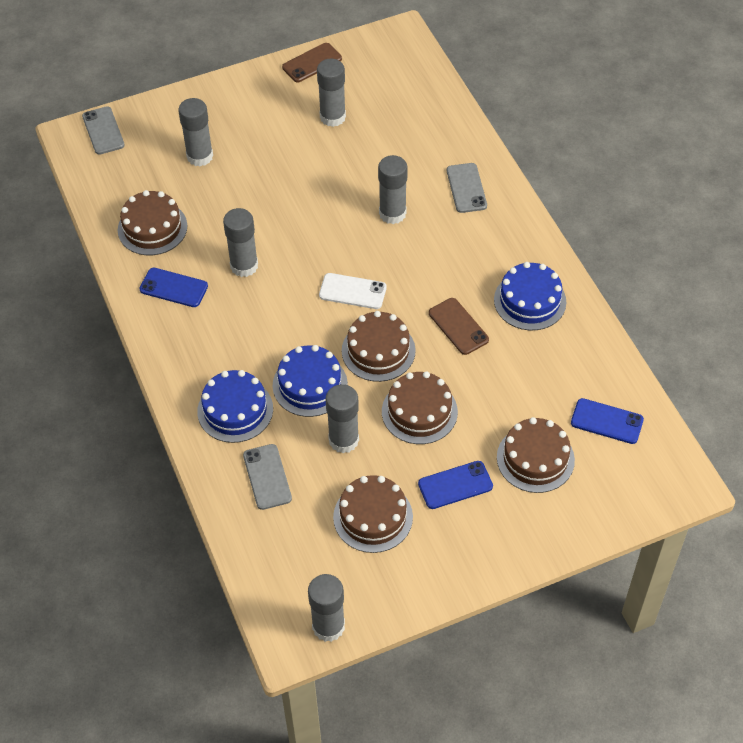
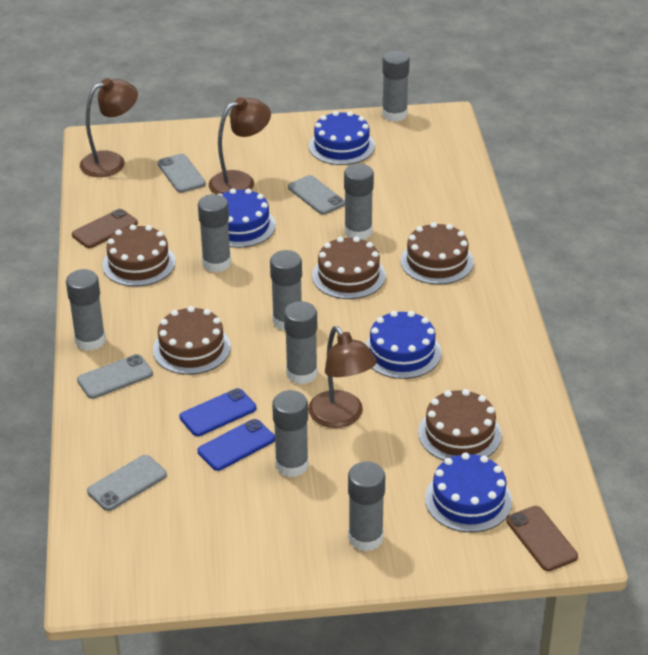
blue cake: [197,370,273,443] [272,345,348,417] [494,262,567,330] = 3 -> [218,188,276,248] [309,111,375,165] [365,311,441,379] [425,453,512,532] = 4
blue phone: [139,268,208,307] [418,461,493,509] [571,398,644,444] = 3 -> [179,388,256,436] [197,419,275,471] = 2
brown lamp: none = 0 -> [80,78,138,177] [209,97,271,195] [308,326,377,428] = 3
grey glue stick: [178,98,213,166] [223,208,258,277] [308,574,345,642] [317,59,346,127] [326,384,359,453] [378,155,408,224] = 6 -> [66,269,106,351] [198,194,231,273] [270,250,302,331] [272,390,309,477] [284,301,318,384] [344,164,374,240] [348,462,385,551] [382,50,410,121] = 8
grey phone: [82,106,125,155] [243,444,292,510] [447,163,487,213] = 3 -> [77,354,153,399] [87,455,167,511] [157,154,206,193] [288,175,345,215] = 4
white phone: [319,273,387,309] = 1 -> none = 0

